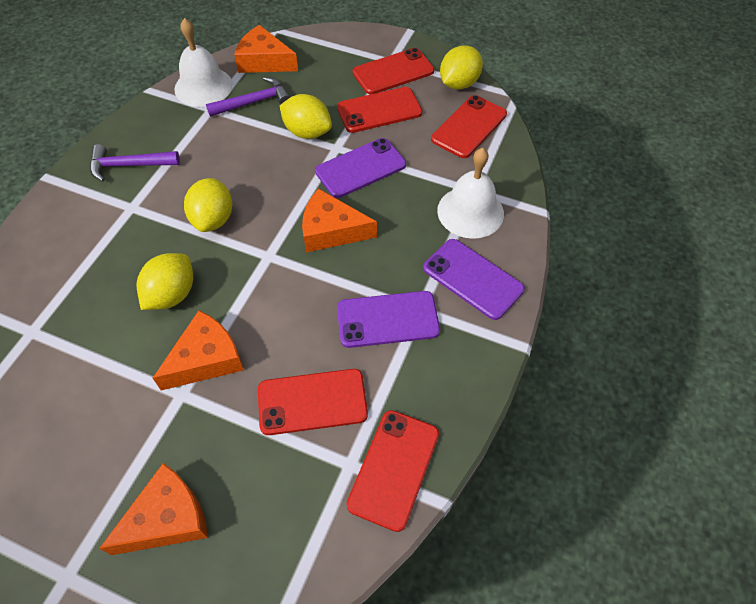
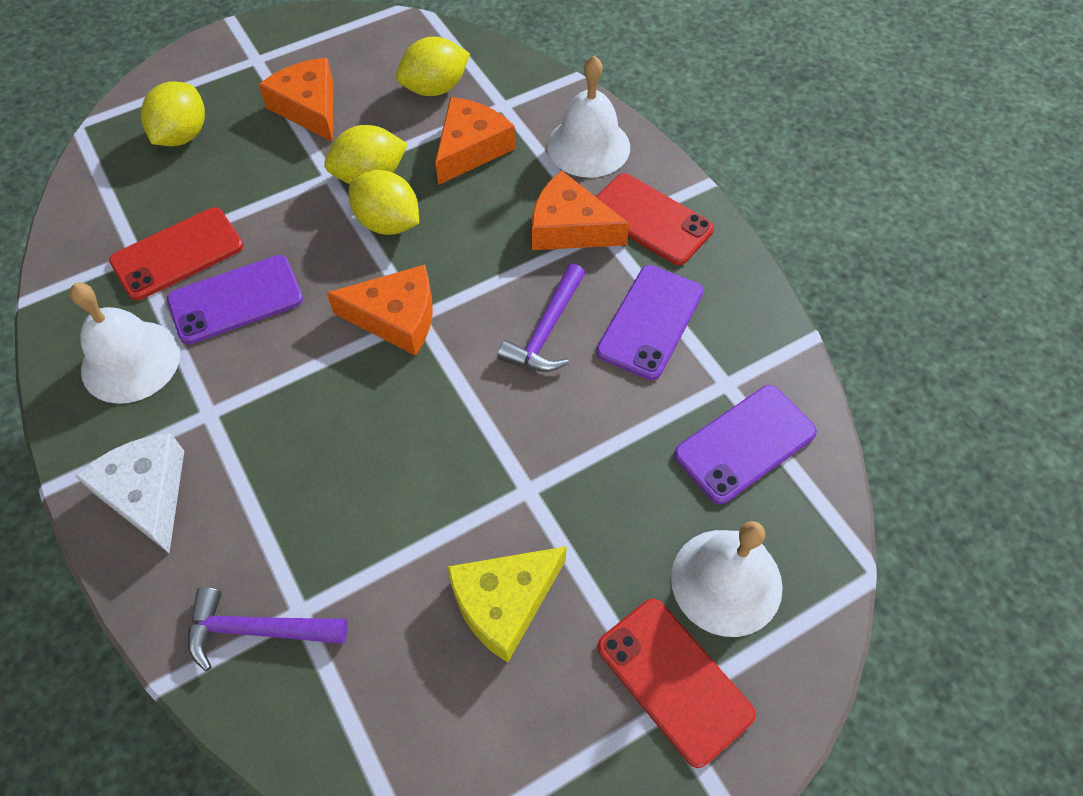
red phone: [258,369,368,435] [337,87,422,133] [347,410,439,532] [353,48,434,94] [431,95,507,158] = 5 -> [109,207,243,300] [596,173,714,265] [597,599,756,768] = 3
white bell: [174,18,233,107] [437,148,504,239] = 2 -> [70,283,180,404] [547,56,630,178] [671,521,783,637] = 3
white cheese: none = 0 -> [75,433,184,553] = 1
yellow cheese: none = 0 -> [447,546,567,663] = 1

